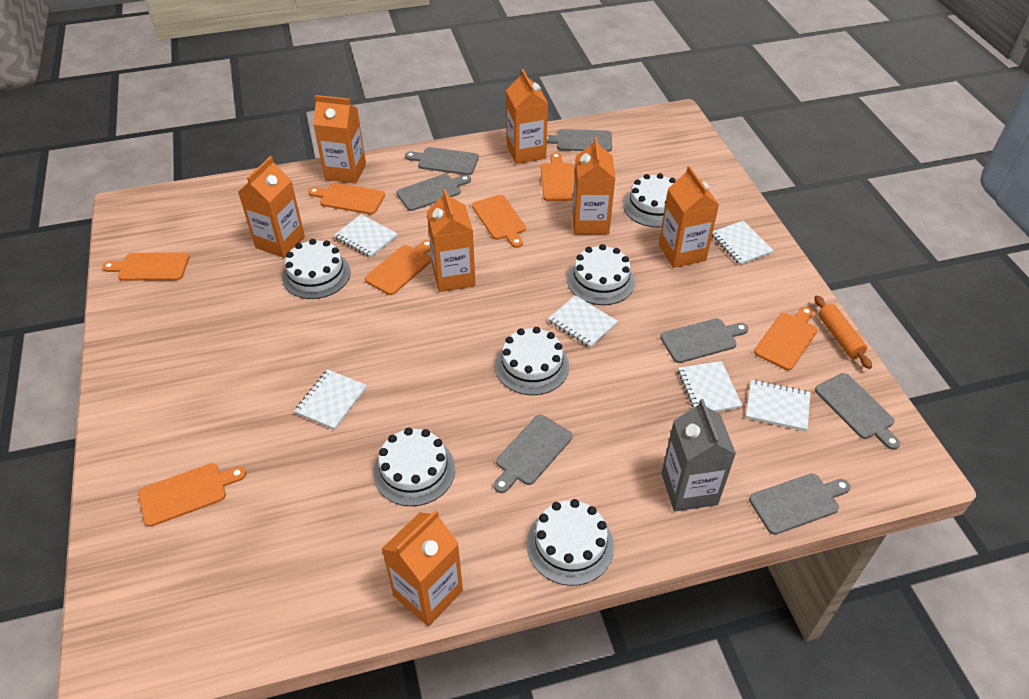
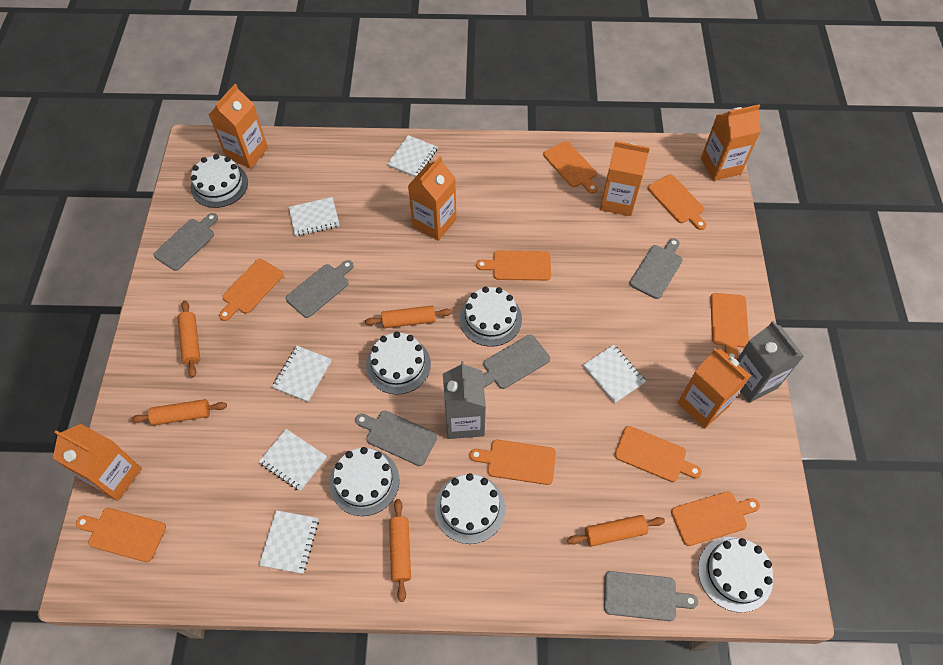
grey carton: [661,399,736,511] = 1 -> [443,361,486,439] [737,321,804,403] = 2
grey cutting board: [396,174,471,211] [405,147,479,175] [494,415,572,493] [547,129,612,152] [660,318,748,363] [749,474,851,535] [815,373,900,450] = 7 -> [154,213,218,271] [286,260,354,318] [355,411,437,466] [483,335,550,389] [604,571,698,621] [629,238,682,299] = 6
orange carton: [238,156,305,258] [313,95,366,184] [382,510,463,626] [427,189,475,292] [506,69,548,164] [572,137,615,235] [659,166,719,268] = 7 -> [53,424,142,501] [209,84,268,169] [408,156,456,241] [600,141,650,216] [678,348,751,428] [701,104,761,181] = 6
orange cutting board: [102,253,189,281] [138,463,246,527] [308,183,385,214] [365,240,431,295] [472,195,526,248] [541,152,575,201] [754,307,817,370] = 7 -> [76,508,166,562] [219,259,283,321] [470,440,556,485] [476,251,551,281] [543,141,598,194] [615,426,702,482] [648,175,706,230] [671,491,760,546] [710,293,749,360] = 9
orange rolling pin: [814,295,872,369] = 1 -> [131,399,227,425] [178,300,200,378] [365,306,452,328] [389,499,411,602] [567,515,665,547] = 5

